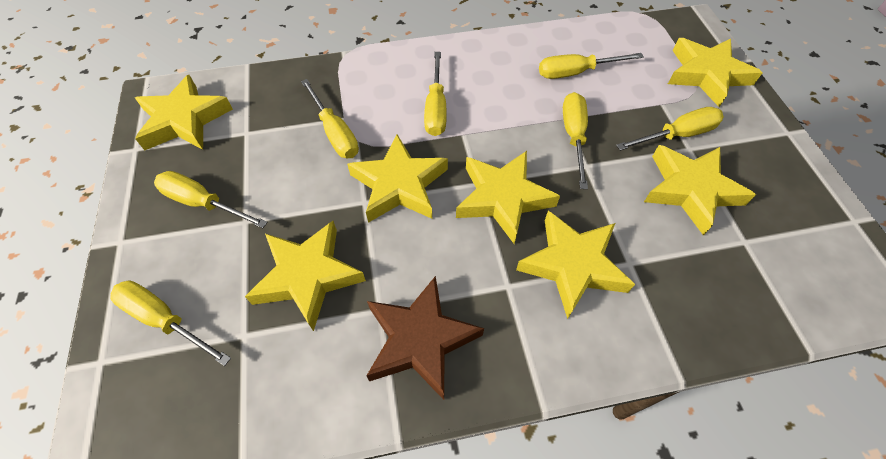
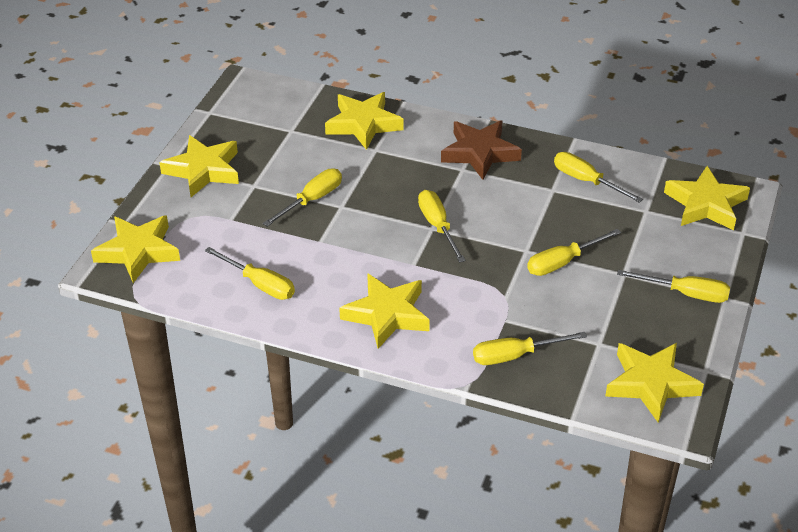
yellow star: [135,75,233,150] [245,221,366,331] [347,134,448,223] [456,151,560,244] [516,211,635,319] [644,145,756,236] [668,38,763,107] = 7 -> [91,215,180,283] [159,135,239,197] [325,92,403,150] [339,273,430,349] [605,343,704,422] [664,166,750,230] = 6

